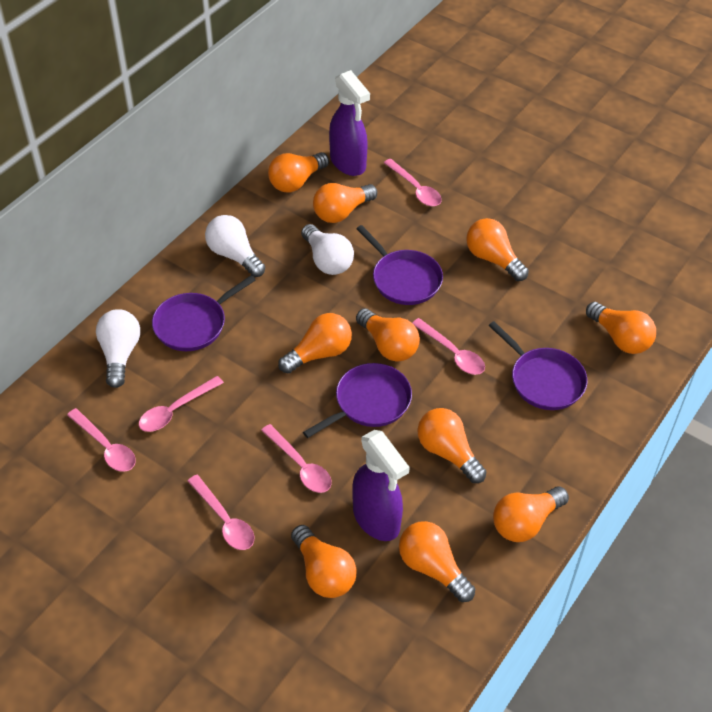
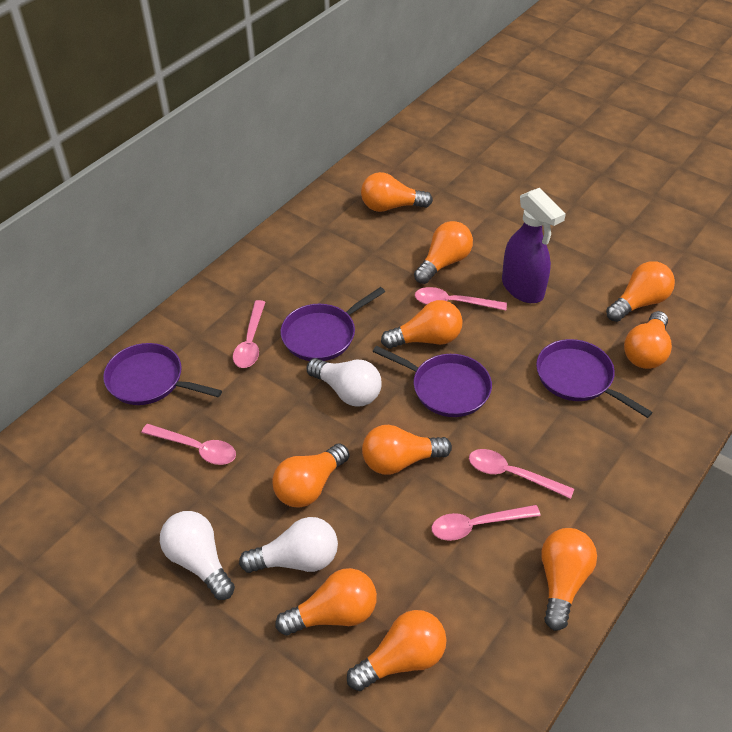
pink spoon: [67,408,136,472] [139,376,224,432] [188,475,254,550] [261,424,332,493] [384,159,442,206] [412,318,485,375] = 6 -> [141,424,236,465] [233,300,265,368] [415,287,507,311] [431,505,541,541] [469,449,574,499] = 5
purple spray bottle: [329,70,370,176] [352,430,410,541] = 2 -> [502,188,566,303] = 1

